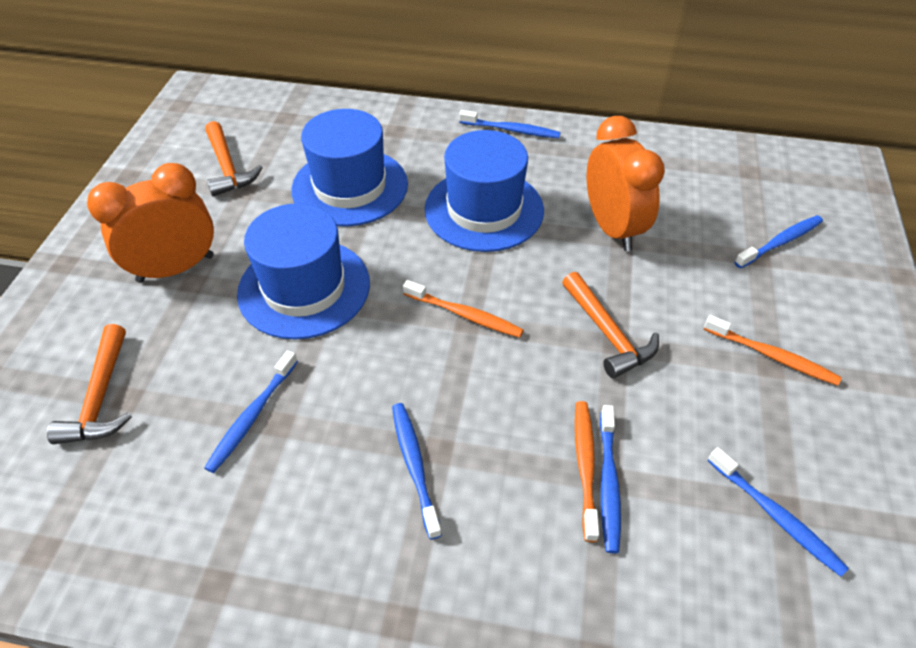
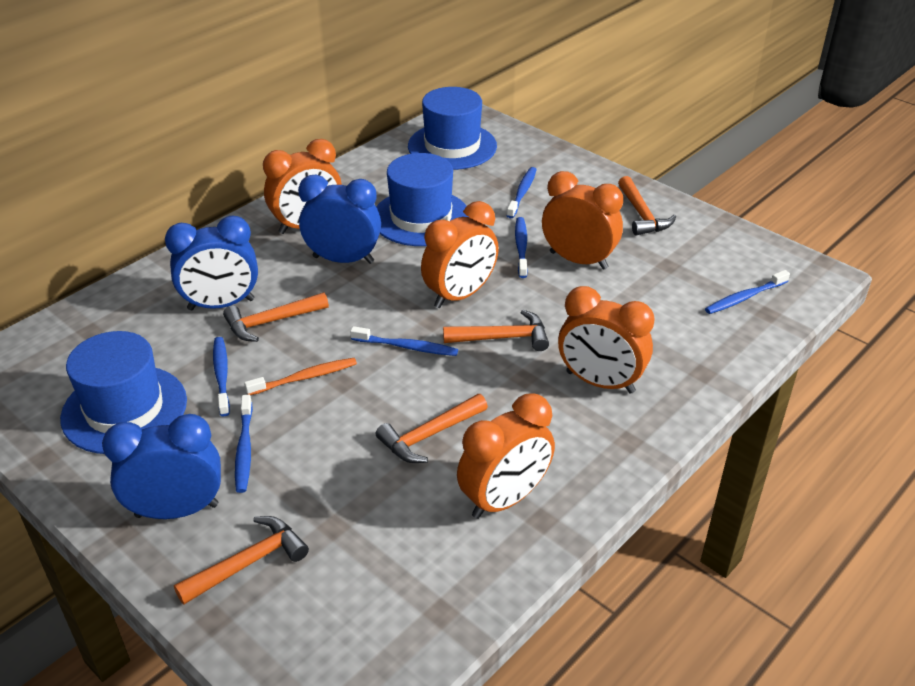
blue clock: none = 0 -> [102,414,221,519] [165,216,258,310] [298,175,381,264] = 3
orange clock: [87,163,214,283] [587,116,665,251] = 2 -> [263,139,342,234] [421,201,499,308] [457,394,555,519] [542,171,623,270] [558,286,655,394] = 5
orange hammer: [47,324,132,444] [205,121,263,197] [562,272,659,378] = 3 -> [174,516,309,605] [223,293,329,342] [376,394,488,463] [443,310,549,351] [618,176,676,236] = 5
orange toothbrush: [403,280,524,338] [575,401,599,542] [704,315,842,386] = 3 -> [244,358,357,395] = 1

